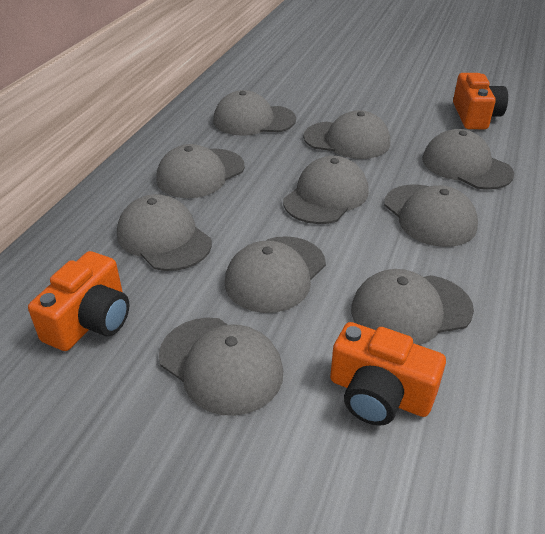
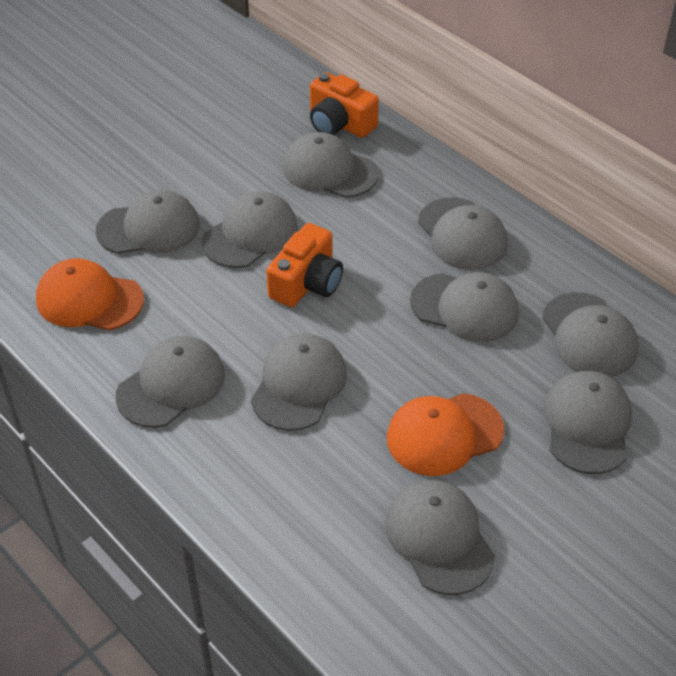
orange camera: [28,251,129,351] [330,322,446,426] [453,73,508,129] = 3 -> [266,223,343,307] [310,72,379,138] = 2
orange cap: none = 0 -> [36,258,144,330] [387,393,504,476] = 2

